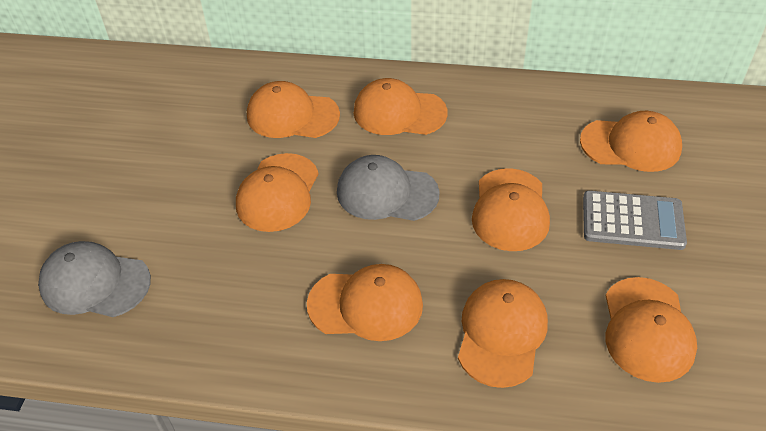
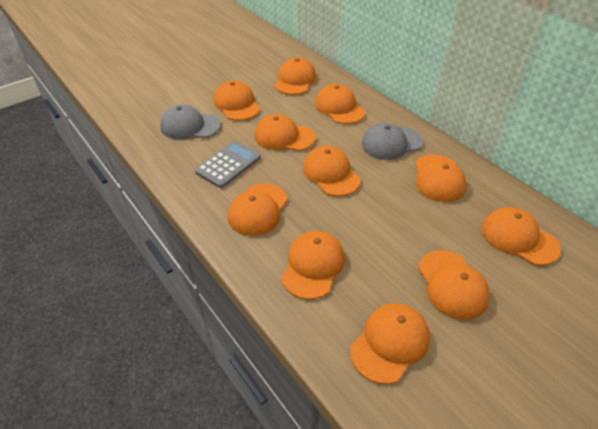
orange cap: [236,153,319,232] [247,81,340,138] [307,264,423,341] [354,78,448,135] [458,279,548,388] [472,168,550,251] [580,111,682,172] [605,277,697,383] = 8 -> [214,80,260,121] [228,183,288,236] [254,114,316,151] [274,57,316,95] [281,231,345,300] [303,146,361,197] [315,84,365,124] [350,303,430,384] [415,154,467,202] [418,250,490,320] [482,207,560,266] = 11

